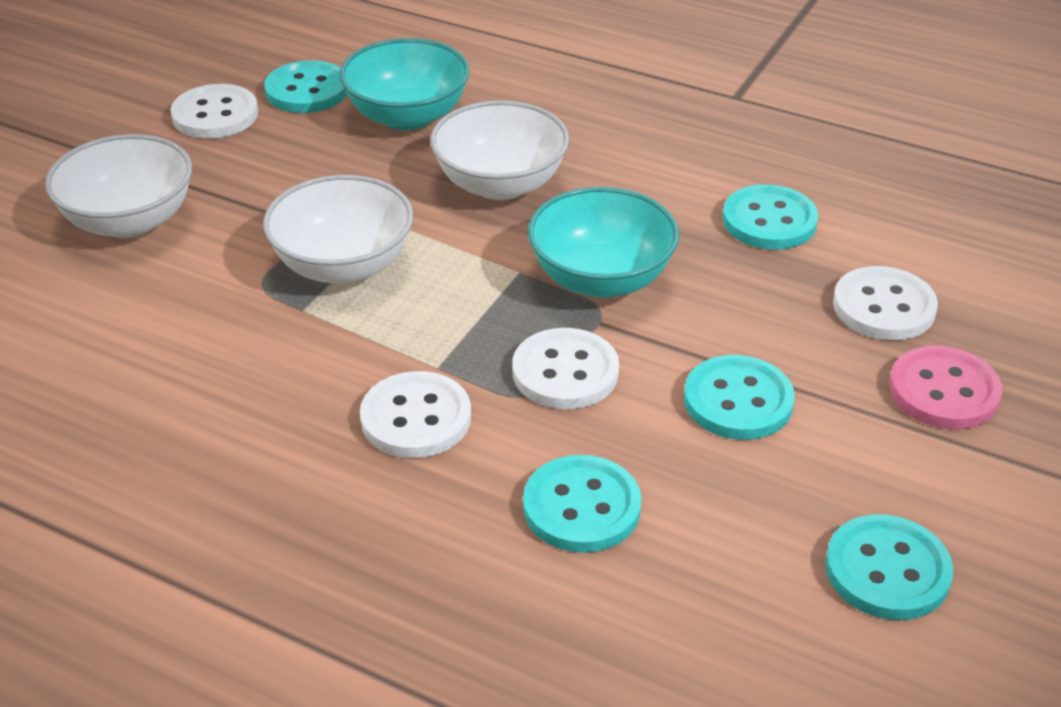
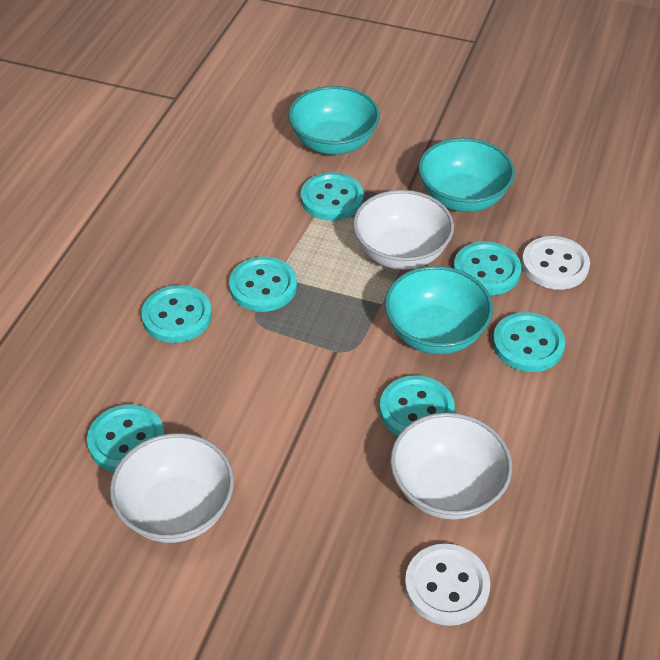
pink button: [889,346,1003,429] = 1 -> none = 0
turquoise bowl: [339,38,470,130] [528,187,679,298] = 2 -> [288,86,380,155] [385,266,493,354] [418,138,515,212] = 3
turquoise button: [264,60,347,113] [523,455,642,553] [684,355,795,440] [722,185,818,250] [825,514,953,620] = 5 -> [87,404,165,472] [141,285,212,343] [229,256,297,312] [301,172,364,221] [380,375,455,436] [454,241,521,295] [493,312,565,372] = 7
white button: [171,84,258,139] [360,371,471,458] [512,328,619,409] [833,266,938,340] = 4 -> [405,544,490,626] [522,236,590,290] = 2

